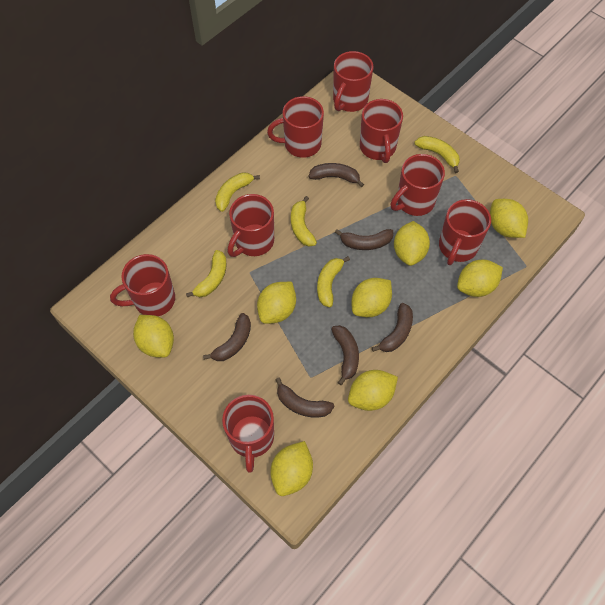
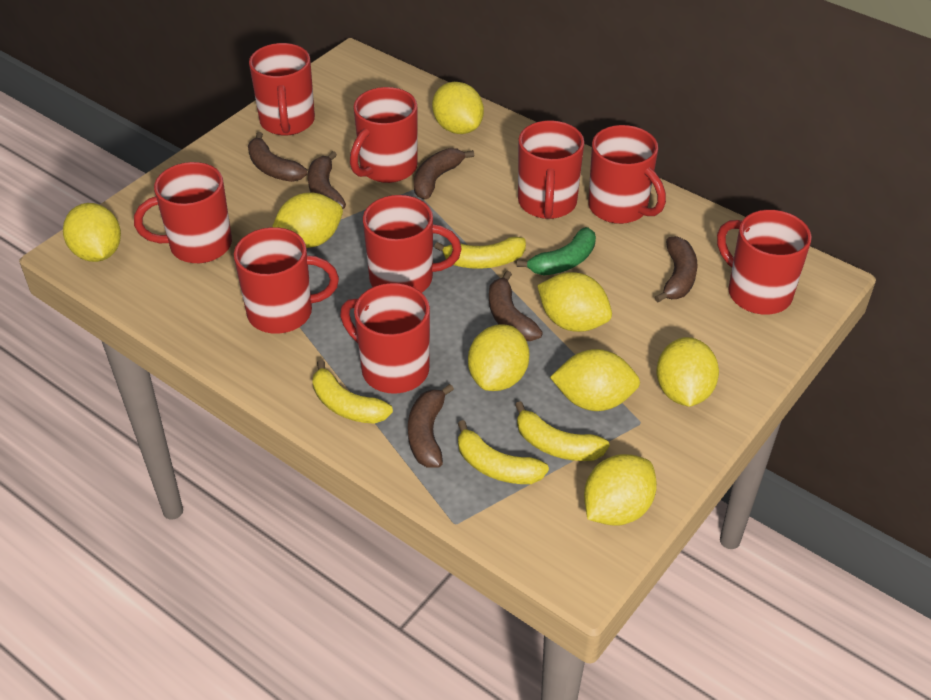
green banana: none = 0 -> [517,227,596,275] = 1
red mug: [110,254,175,316] [222,395,274,473] [228,194,274,257] [267,96,324,158] [333,51,373,112] [360,99,403,163] [391,154,445,216] [439,199,491,265] = 8 -> [134,162,232,263] [234,227,339,334] [249,43,315,135] [340,283,430,394] [350,87,418,183] [363,195,462,292] [518,120,584,219] [588,125,666,224] [717,210,812,314] = 9
yellow banana: [186,250,227,297] [215,172,260,212] [291,196,317,247] [317,256,350,307] [414,136,460,173] = 5 -> [313,360,393,424] [434,237,526,269] [458,420,549,484] [515,401,610,461] = 4

